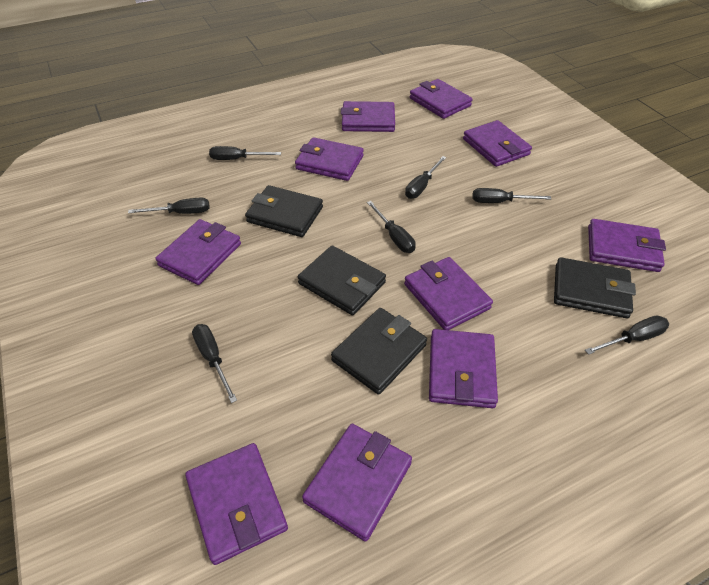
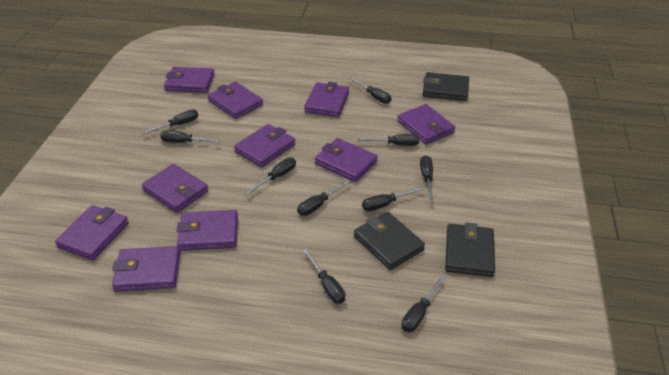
black screwdriver: [128,198,210,214] [192,324,237,403] [209,146,281,160] [367,201,416,253] [405,156,446,199] [472,188,551,203] [585,316,669,355] = 7 -> [142,110,198,135] [161,130,221,143] [246,157,296,194] [297,180,351,216] [302,249,345,304] [348,77,391,104] [358,134,419,146] [362,186,424,211] [401,275,446,332] [420,155,434,202] = 10
black wallet: [245,185,323,237] [298,246,386,315] [331,308,427,395] [554,257,636,318] = 4 -> [354,212,425,270] [423,72,469,101] [445,222,495,277] = 3

